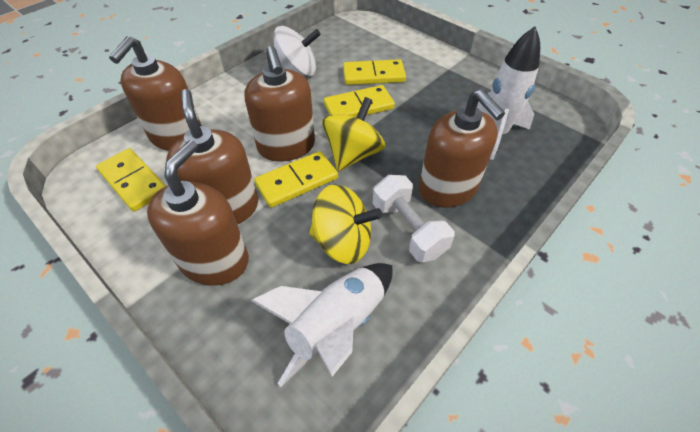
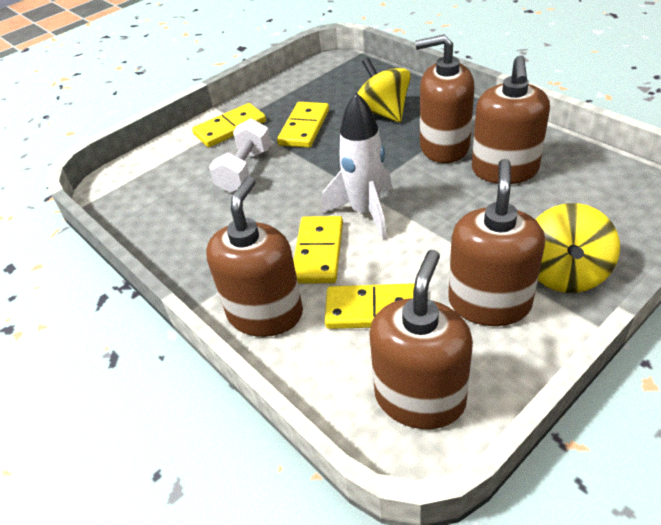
white rocket: [251,263,393,387] [477,26,540,160] = 2 -> [321,92,392,240] = 1
white spinning top: [273,26,321,77] = 1 -> none = 0

